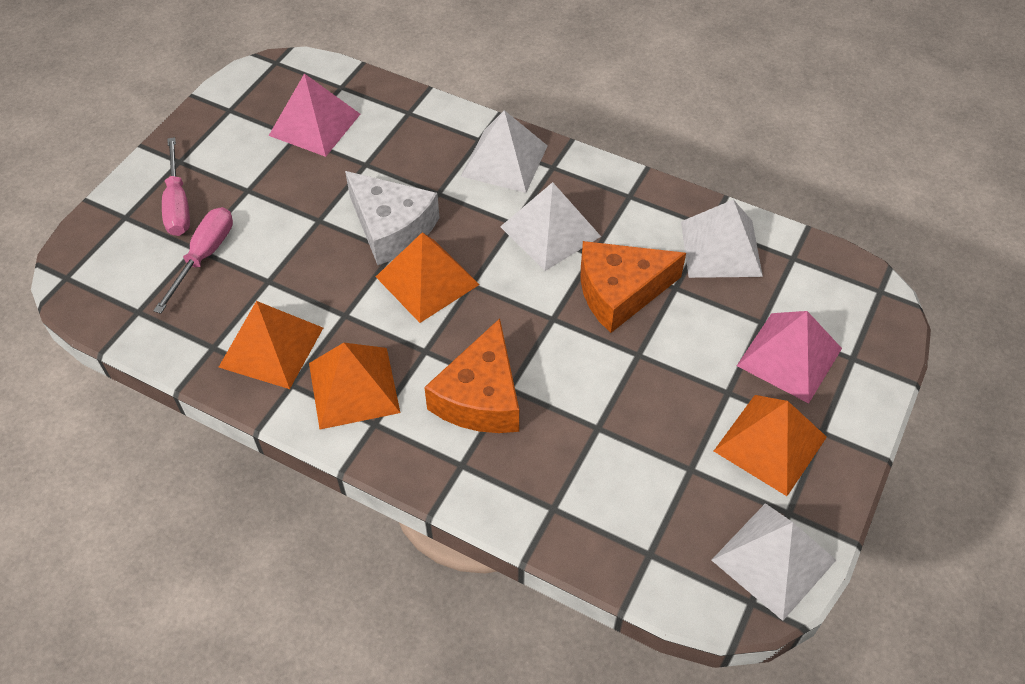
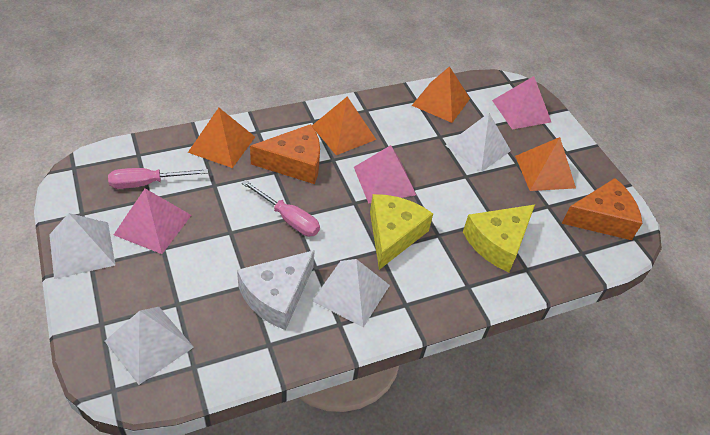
pink pyramid: [269,73,360,157] [737,311,842,403] = 2 -> [114,189,191,254] [354,145,416,203] [492,76,551,130] = 3
yellow cheese: none = 0 -> [370,194,433,270] [463,205,535,272] = 2

